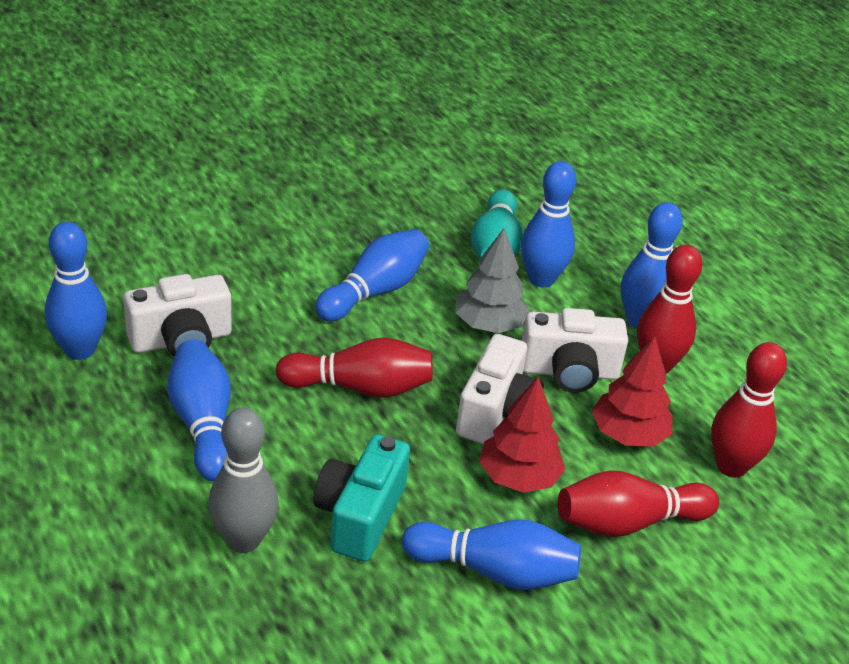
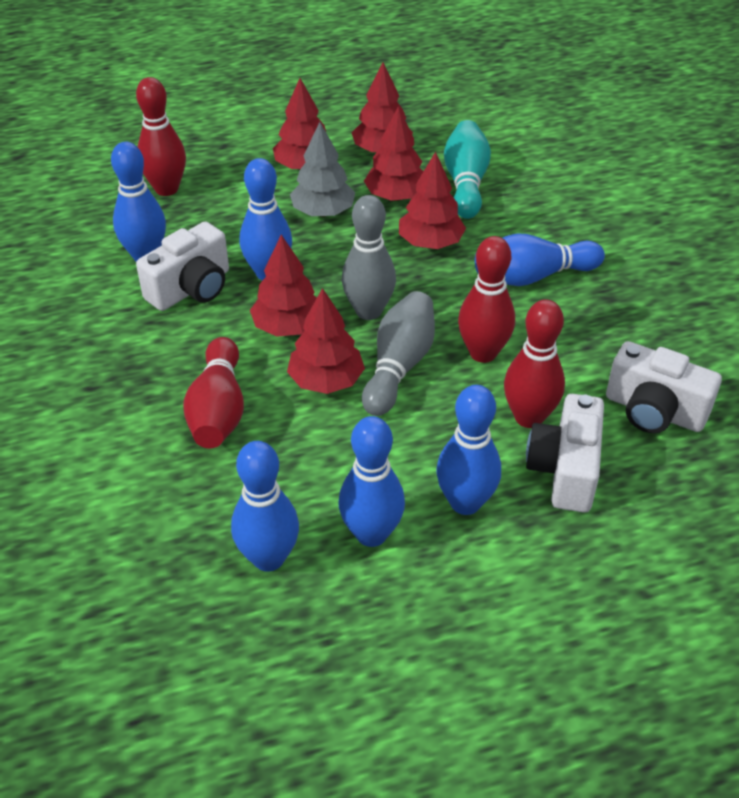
grey bowling pin: [208,408,279,553] = 1 -> [342,195,396,320] [362,291,435,416] = 2
red tree: [479,377,566,493] [592,336,673,447] = 2 -> [250,234,317,337] [273,78,326,169] [287,288,365,394] [352,62,413,153] [364,106,423,201] [399,152,466,249] = 6
turquoise camera: [314,434,410,562] = 1 -> none = 0

